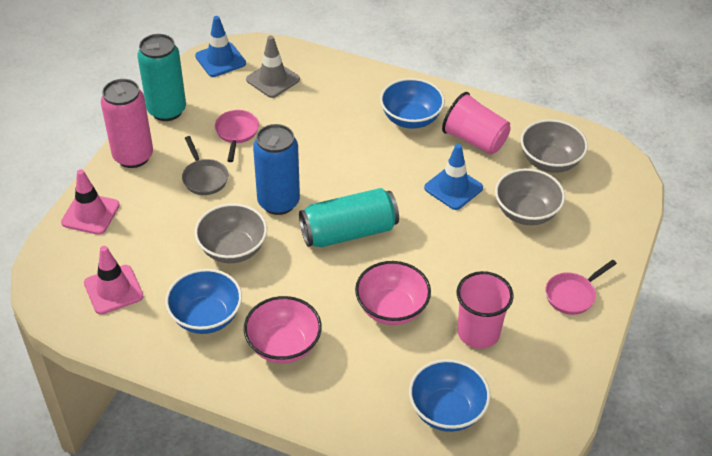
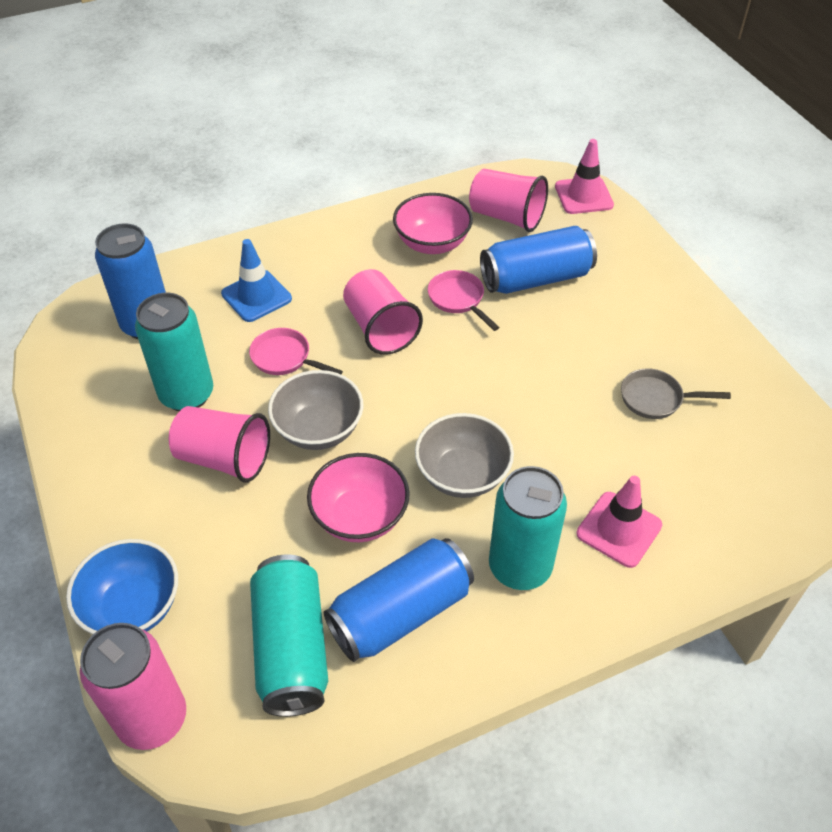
blue bowl: [165,269,242,334] [380,78,445,129] [409,359,490,432] = 3 -> [66,539,178,634] = 1
blue can: [253,124,300,215] = 1 -> [95,224,166,339] [324,538,474,662] [480,226,597,294] = 3
blue traffic cone: [195,16,246,77] [424,144,483,210] = 2 -> [221,239,292,322] = 1
grey bowl: [195,203,267,263] [495,168,565,225] [521,119,588,173] = 3 -> [268,370,363,450] [415,413,514,498] = 2
grey traffic cone: [246,36,300,98] = 1 -> none = 0
pink cup: [442,92,511,155] [457,271,513,349] = 2 -> [169,406,270,483] [343,269,423,355] [469,169,548,232] = 3
turquoise can: [137,34,186,121] [299,188,399,247] = 2 -> [135,293,213,411] [250,555,328,717] [489,466,567,590] = 3

